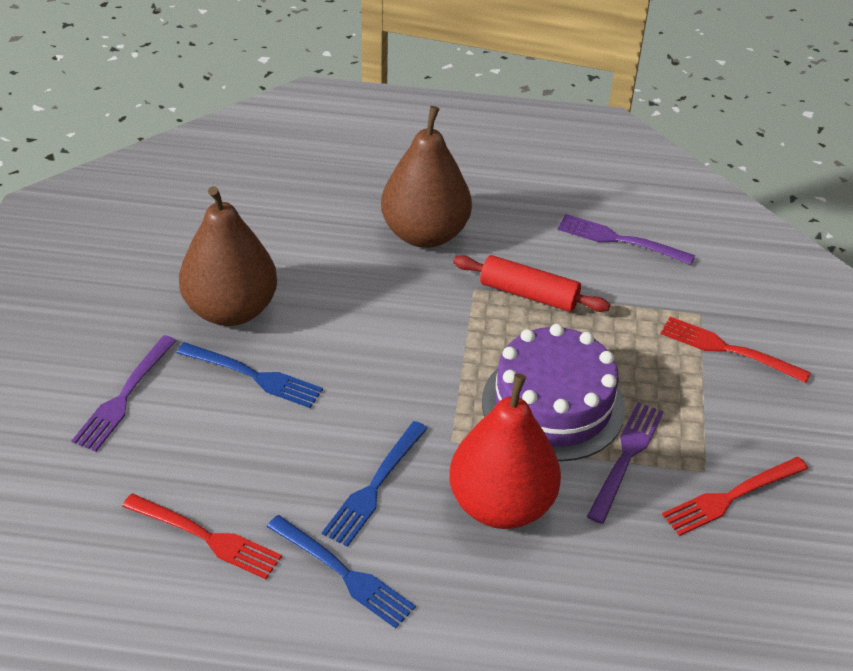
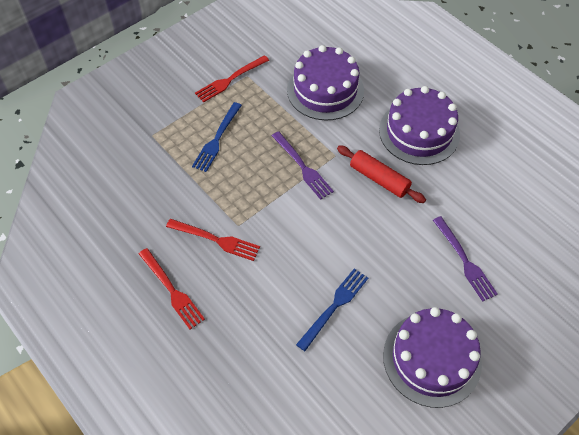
blue fork: [177,342,323,408] [267,515,416,628] [322,421,428,547] = 3 -> [192,102,242,172] [296,268,368,351] = 2
brown pear: [179,186,277,326] [381,106,472,248] = 2 -> none = 0
purple cake: [482,324,625,461] = 1 -> [287,45,364,121] [379,86,460,165] [383,307,482,408] = 3
purple fork: [72,335,176,452] [557,214,695,265] [587,402,664,524] = 3 -> [272,131,334,200] [433,216,498,302] = 2
red pear: [449,373,561,529] = 1 -> none = 0

